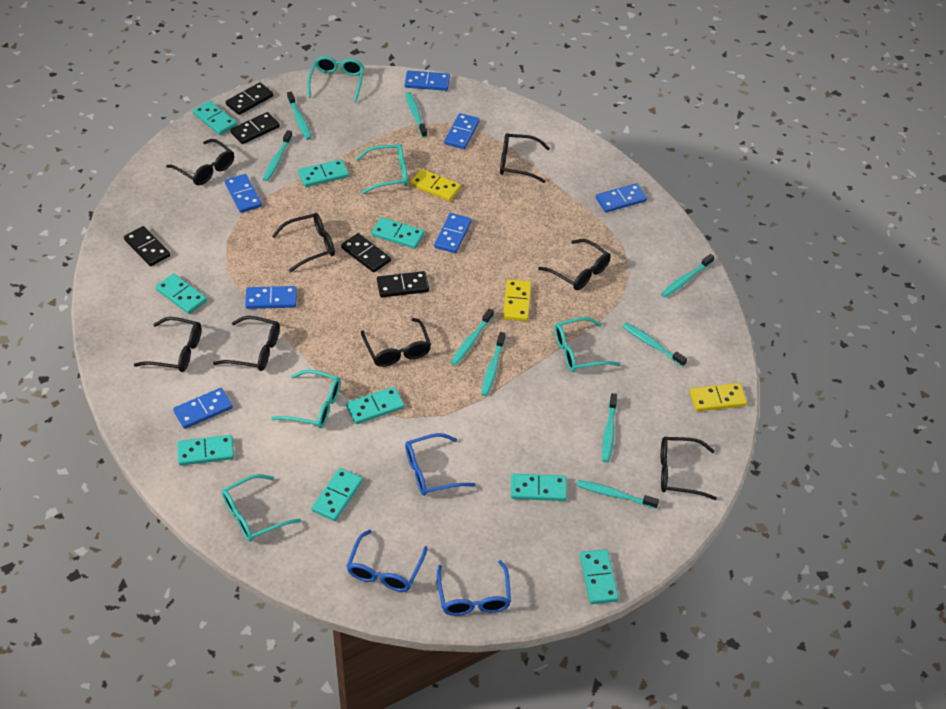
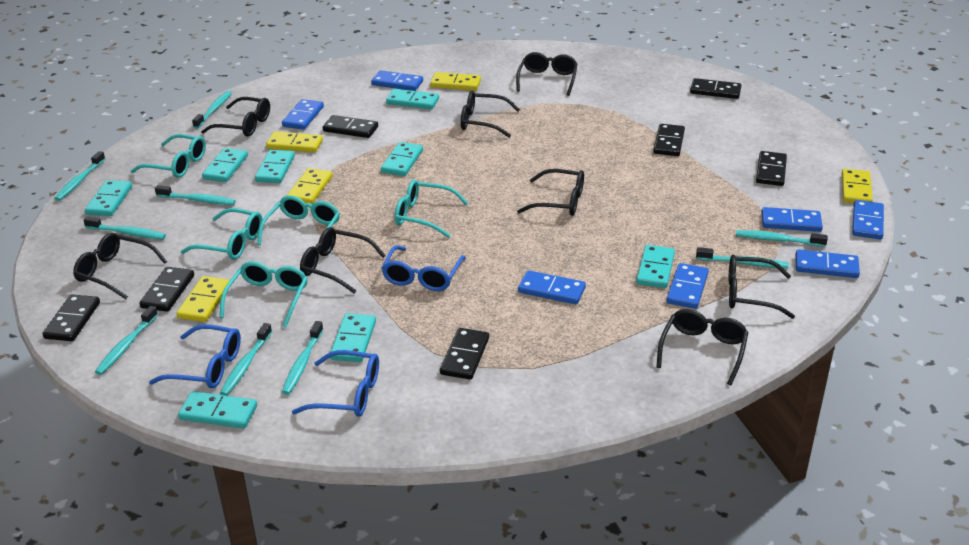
black domino: [124,226,170,266] [226,83,273,115] [230,112,280,144] [341,233,391,273] [377,271,429,297] = 5 -> [43,294,100,341] [139,267,194,312] [323,115,378,138] [440,328,489,380] [653,124,685,156] [690,78,741,99] [756,151,787,186] = 7
turquoise domino: [156,273,207,314] [177,435,234,466] [193,101,237,135] [298,159,349,187] [312,468,363,521] [346,387,404,424] [372,217,424,249] [511,474,567,501] [580,549,619,604] = 9 -> [85,180,132,216] [178,391,257,429] [202,148,248,182] [255,150,295,183] [330,313,376,362] [381,142,423,176] [386,89,439,109] [636,245,675,288] = 8
yellow domino: [410,169,461,201] [503,280,531,321] [690,383,747,411] = 3 -> [176,276,230,322] [266,132,323,153] [287,168,333,204] [430,72,481,91] [842,169,873,203] = 5

